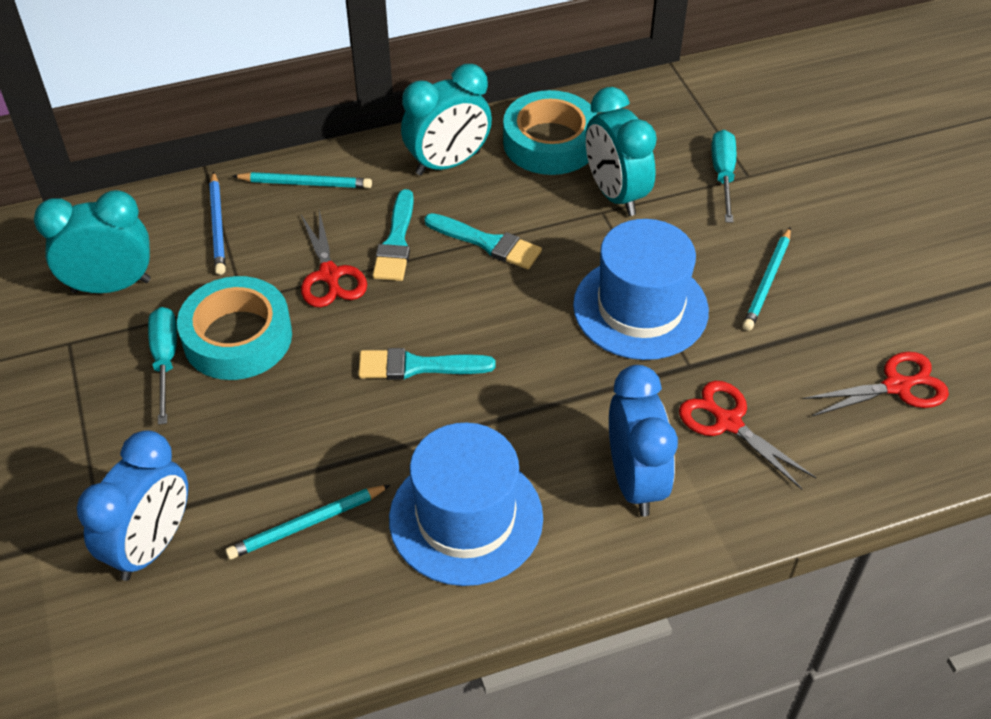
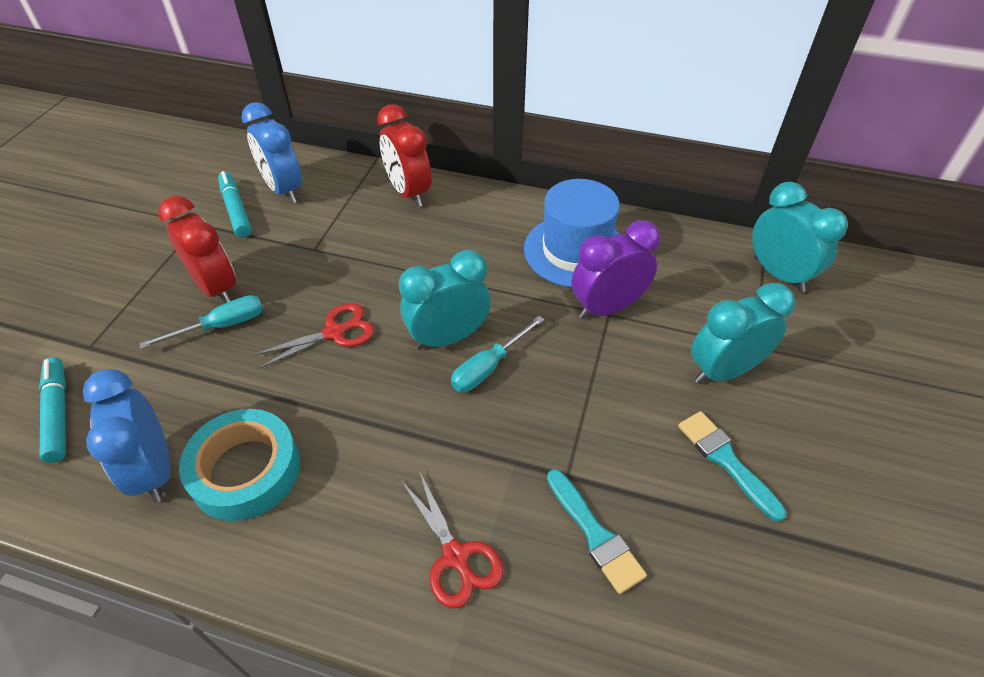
blue hat: [389,423,543,586] [573,219,709,360] = 2 -> [524,179,620,287] = 1
blue pencil: [209,171,226,275] = 1 -> none = 0
purple clock: none = 0 -> [571,220,660,319] = 1
red clock: none = 0 -> [158,196,236,303] [377,104,431,207] = 2
red scissors: [301,210,367,307] [679,381,816,490] [803,352,949,416] = 3 -> [252,303,374,369] [401,471,504,609] = 2
turquoise brush: [358,348,495,380] [373,189,414,281] [425,213,542,269] = 3 -> [547,469,647,594] [678,411,787,522] = 2
turquoise marker: none = 0 -> [39,357,66,463] [218,171,252,238] = 2
turquoise pencil: [225,485,390,559] [233,172,372,188] [742,227,791,331] = 3 -> none = 0
turquoise tape: [177,276,292,380] [503,90,597,175] = 2 -> [179,409,300,521] = 1

